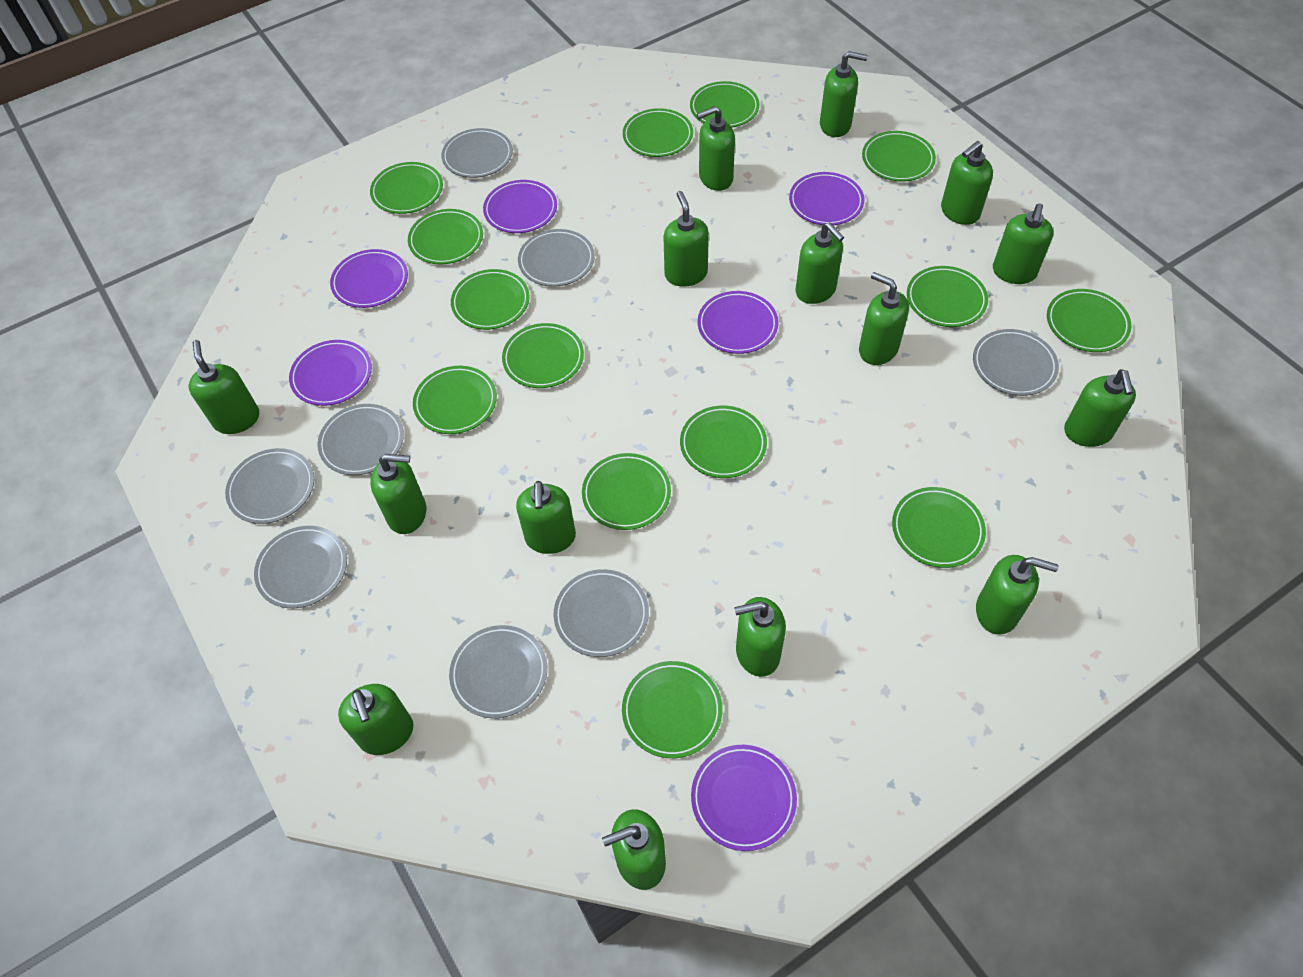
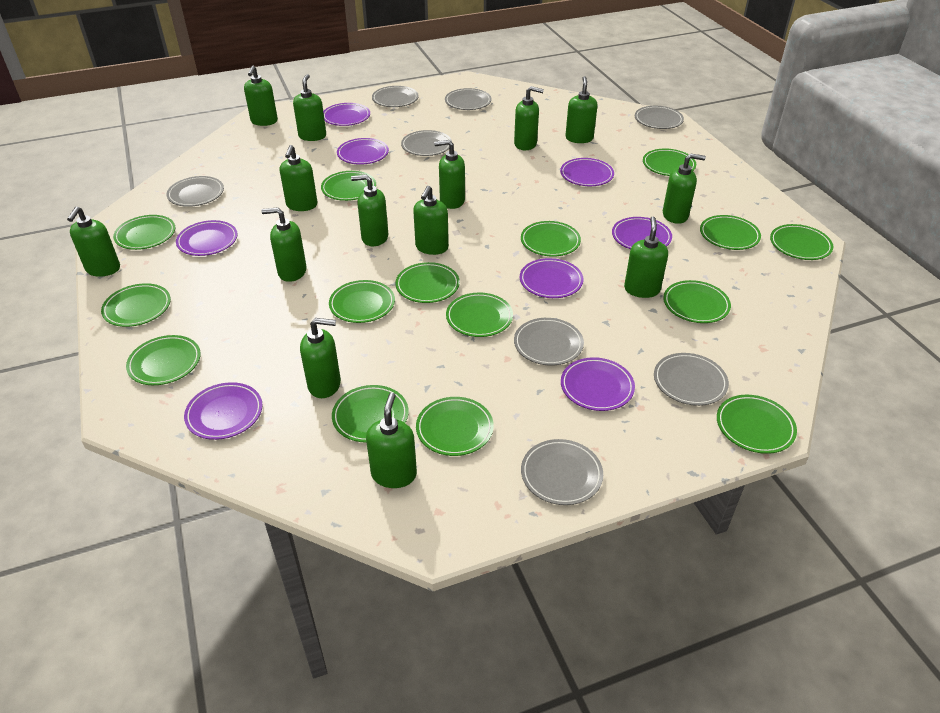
green plate: [370,162,443,214] [408,209,483,264] [413,366,497,434] [451,269,530,330] [502,323,584,388] [582,453,671,530] [622,661,722,758] [623,108,693,157] [680,406,767,478] [690,81,759,128] [862,131,936,182] [892,487,986,568] [907,266,988,327] [1047,289,1132,352] = 14 -> [101,283,171,327] [113,215,175,250] [126,335,201,385] [321,171,376,201] [329,280,395,323] [332,385,409,443] [395,262,460,303] [416,397,494,456] [446,292,513,337] [521,221,581,257] [643,148,696,176] [663,280,731,323] [700,215,761,250] [717,395,797,454] [770,224,833,260] = 15
green soap dispenser: [189,340,259,434] [338,684,413,755] [370,454,426,534] [516,481,576,554] [602,809,666,890] [663,191,709,287] [697,106,735,191] [734,597,786,677] [796,222,844,304] [820,51,868,137] [859,272,909,365] [941,141,993,225] [976,555,1059,635] [993,203,1054,284] [1064,369,1136,447] = 15 -> [67,206,120,277] [244,66,278,126] [261,207,307,282] [280,145,317,211] [293,74,326,141] [300,318,341,398] [351,175,388,246] [366,393,417,488] [413,186,449,255] [434,140,465,209] [514,86,544,150] [565,76,598,143] [624,217,668,298] [663,153,706,224] = 14
purple plate: [289,340,372,406] [330,249,408,308] [483,180,557,233] [691,745,797,851] [698,291,778,354] [789,172,864,225] = 6 -> [176,220,238,256] [184,382,263,440] [323,103,370,126] [337,138,389,165] [520,258,583,298] [560,158,614,186] [561,357,635,411] [612,217,672,249] = 8

